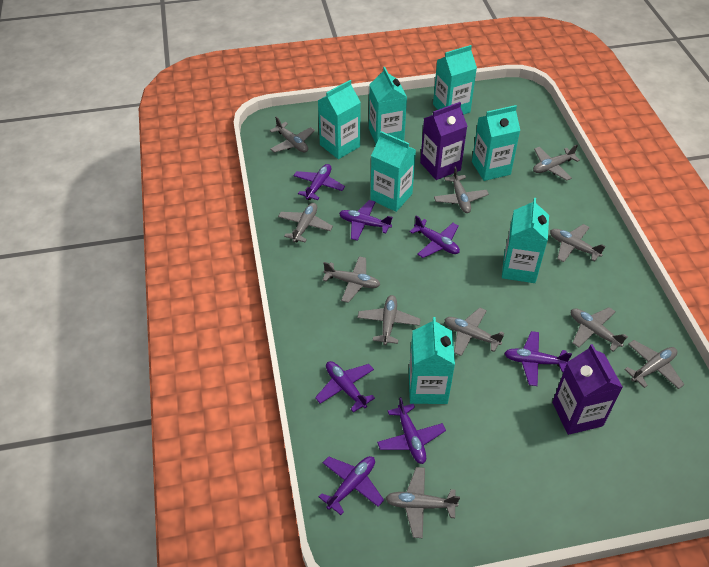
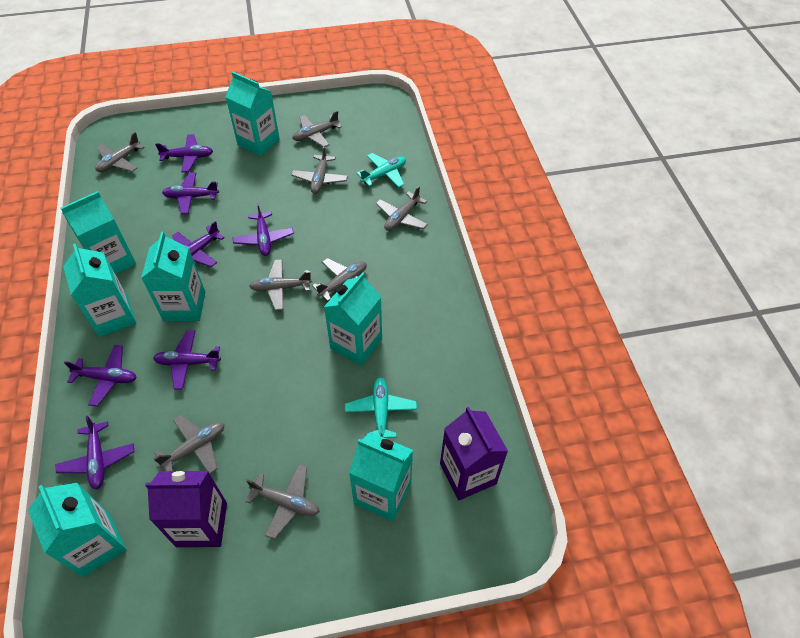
grey plane: [270,116,315,153] [278,203,333,242] [323,256,380,303] [357,295,420,345] [385,467,460,538] [434,166,489,213] [444,308,504,356] [533,145,580,181] [550,224,605,262] [571,307,628,352] [624,340,684,389] = 11 -> [95,132,145,172] [154,415,224,474] [245,464,320,539] [249,259,312,311] [291,145,348,194] [292,111,342,147] [312,258,367,301] [376,186,428,231] = 8
turquoise plane: none = 0 -> [345,377,417,438] [357,153,406,187] = 2

